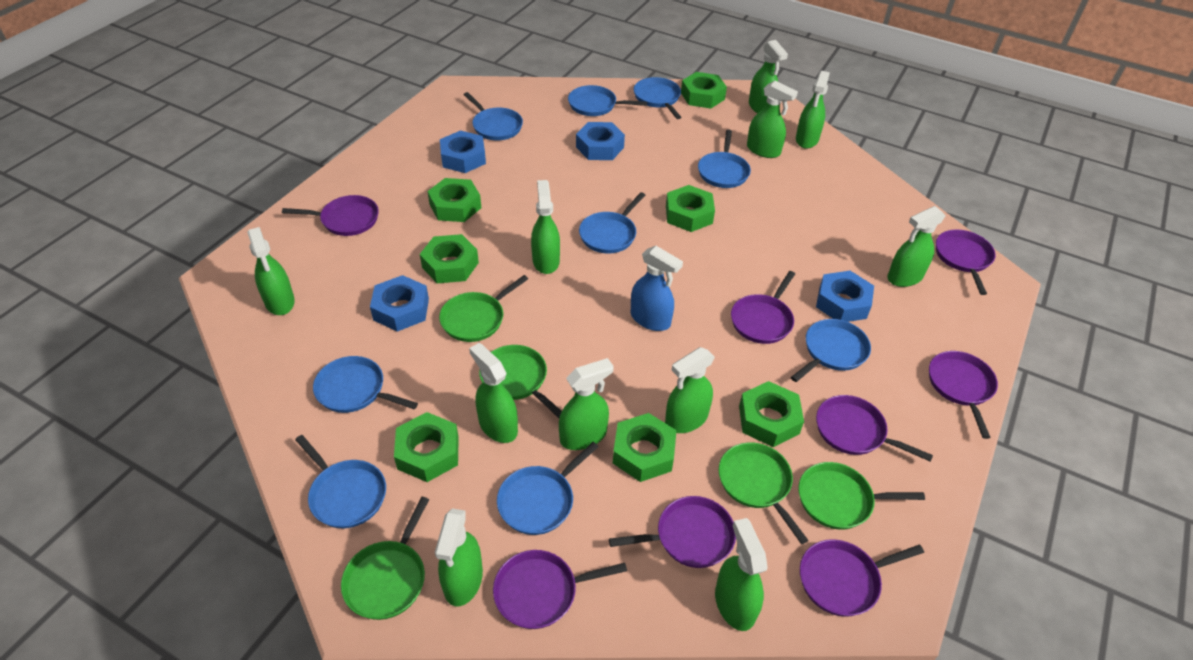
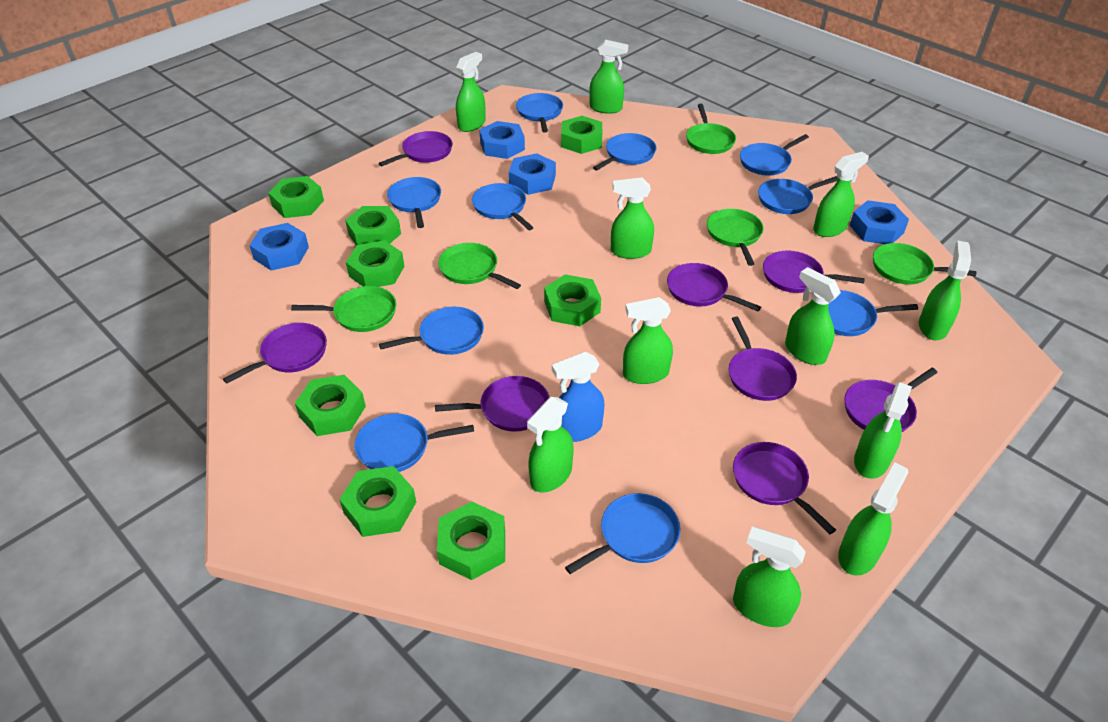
blue pan: [295,435,386,528] [313,356,418,413] [464,92,523,140] [497,442,599,535] [568,85,647,116] [579,192,645,253] [634,77,681,119] [698,129,751,188] [791,319,871,382] = 9 -> [354,413,474,472] [379,307,484,355] [387,177,441,228] [472,183,534,230] [516,93,563,133] [565,493,680,574] [593,133,657,171] [740,134,809,175] [758,176,838,214] [828,290,918,336] = 10
green nut: [394,412,459,482] [420,234,479,283] [427,178,481,222] [613,413,677,482] [666,185,715,232] [681,72,727,109] [739,381,804,447] = 7 -> [268,176,324,218] [295,375,366,436] [339,466,416,537] [345,206,401,246] [346,240,404,287] [437,502,505,580] [544,274,601,326] [561,116,602,154] = 8

